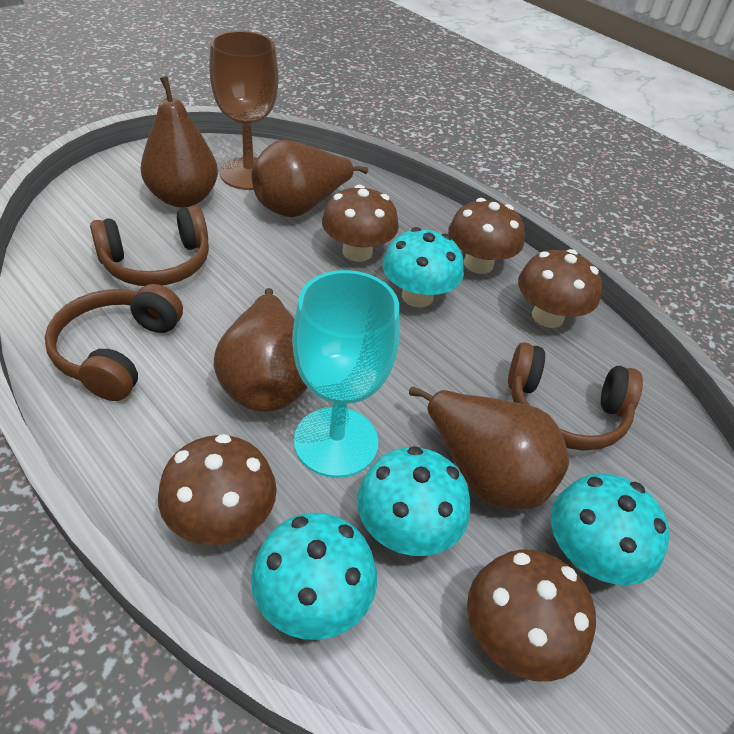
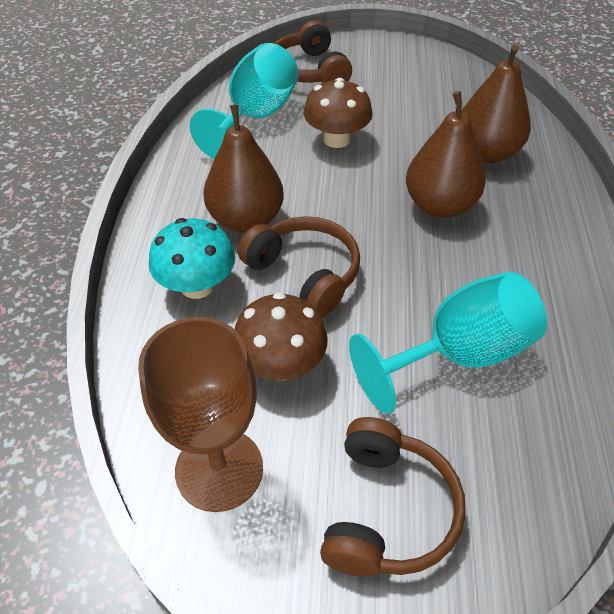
brown mushroom: [158,434,277,545] [322,185,399,262] [448,198,525,274] [467,549,596,682] [518,249,602,328] = 5 -> [235,292,328,380] [304,78,373,148] = 2
brown pear: [141,76,218,207] [214,288,308,412] [251,140,368,217] [409,387,569,510] = 4 -> [203,104,284,233] [406,91,486,218] [461,44,531,163] = 3
turquoise goblet: [292,270,399,478] = 1 -> [190,43,299,159] [349,271,547,414] = 2
turquoise mushroom: [251,513,377,640] [357,446,470,556] [382,227,464,308] [551,474,670,585] = 4 -> [149,218,235,299] = 1

